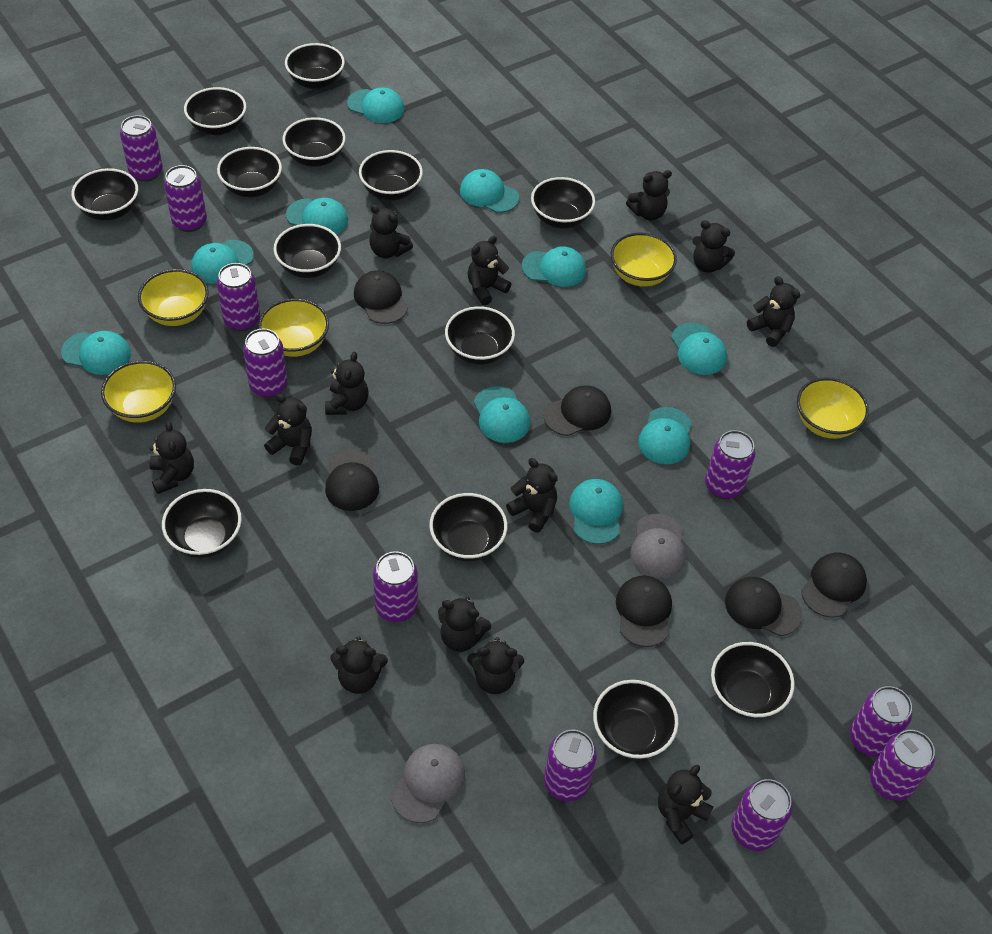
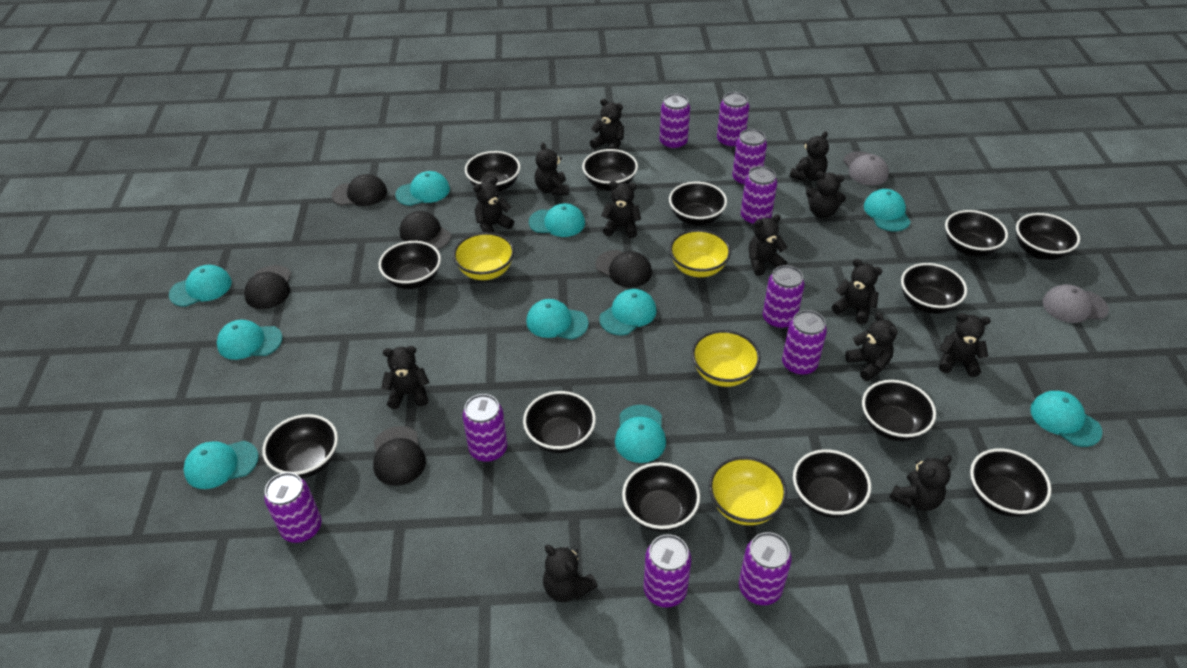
black cap: [325,449,379,511] [354,270,408,324] [543,385,611,436] [616,576,672,647] [725,577,802,636] [801,552,867,617] = 6 -> [244,265,291,309] [332,174,387,206] [373,426,426,486] [400,211,451,250] [596,250,652,287] = 5
yellow bowl: [101,361,176,423] [138,269,209,326] [258,298,329,357] [611,232,677,287] [797,377,869,439] = 5 -> [453,232,514,280] [669,229,731,277] [691,330,760,387] [709,456,787,525] = 4

